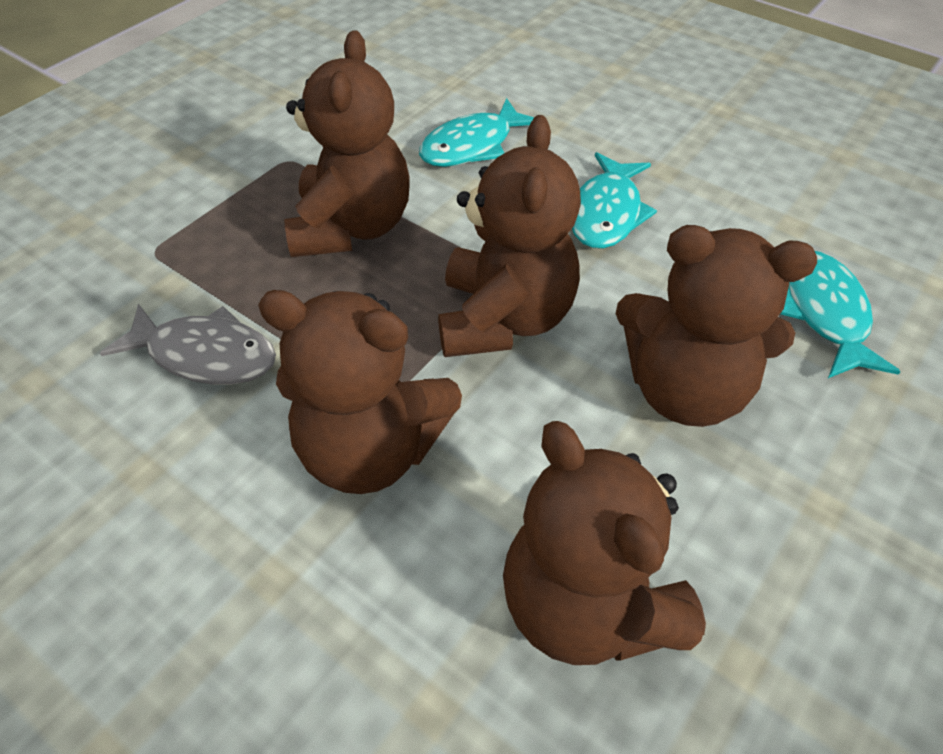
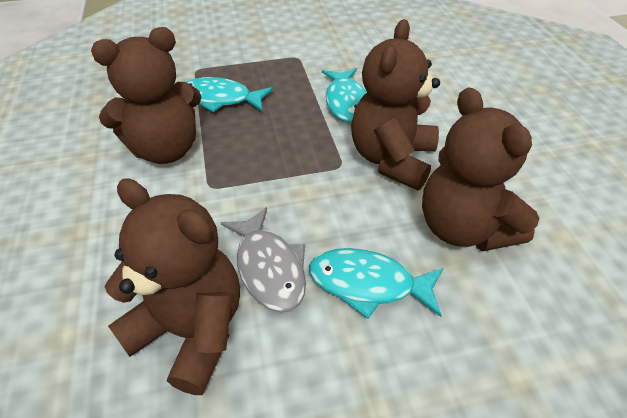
brown teddy bear: [258,290,462,494] [284,30,409,257] [438,115,581,357] [503,421,706,665] [616,225,817,427] = 5 -> [91,27,201,164] [104,178,240,395] [351,19,440,190] [422,87,539,251] = 4

